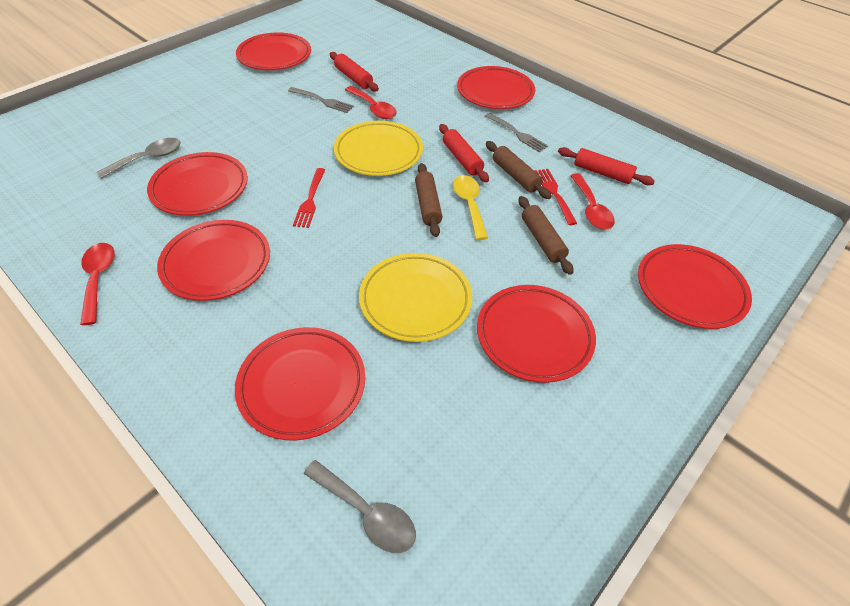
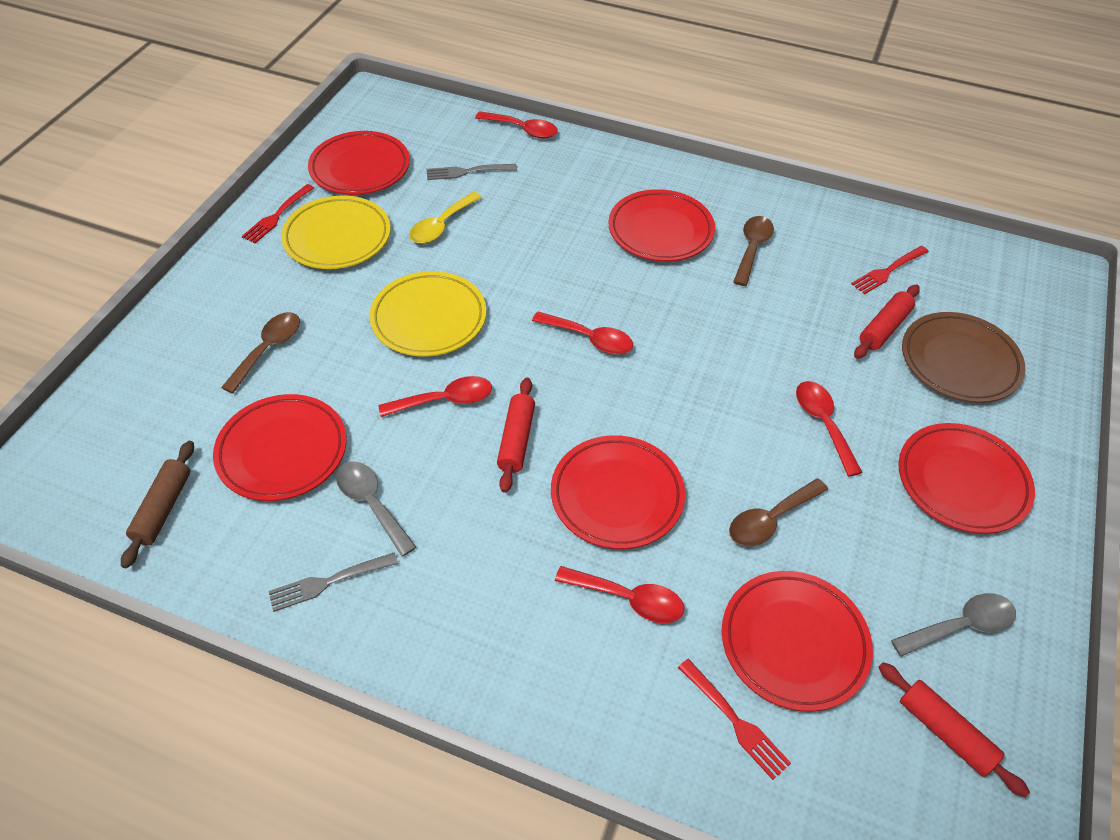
brown plate: none = 0 -> [902,312,1025,403] = 1
brown rolling pin: [415,163,443,237] [486,141,552,199] [519,196,574,275] = 3 -> [121,441,194,568] = 1
brown spoon: none = 0 -> [221,312,300,393] [729,478,828,546] [733,216,774,286] = 3
red fork: [293,168,325,228] [535,169,577,225] = 2 -> [242,184,314,243] [678,659,791,780] [851,246,929,294] = 3
red plate: [147,152,248,216] [157,220,270,301] [235,327,365,440] [236,32,311,70] [457,66,535,109] [477,285,596,383] [638,244,752,329] = 7 -> [213,394,347,501] [308,131,410,195] [551,435,685,549] [609,189,715,261] [722,571,873,712] [898,423,1035,534] = 6
red spoon: [80,243,115,325] [345,86,397,119] [570,173,615,230] = 3 -> [378,376,492,417] [475,111,558,138] [532,312,633,355] [555,566,684,623] [796,381,863,477] = 5

